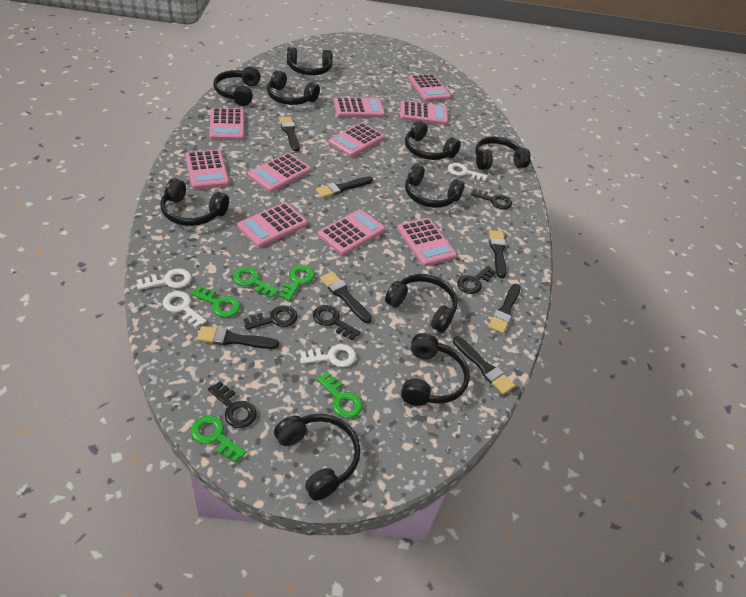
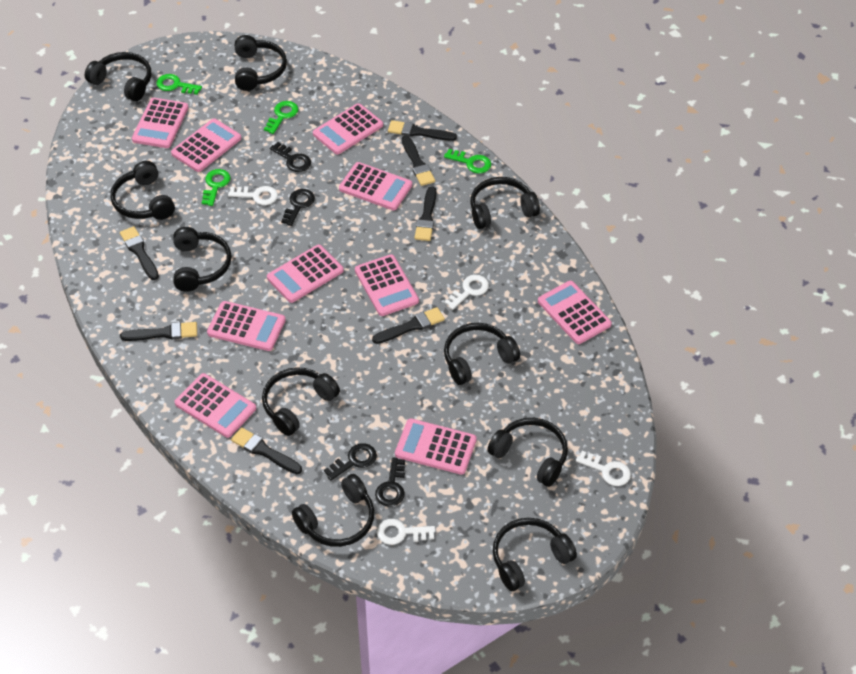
black key: [208,381,257,428] [244,306,298,330] [313,305,361,340] [457,266,496,294] [470,189,512,209] = 5 -> [270,142,311,172] [281,189,315,226] [324,443,377,480] [375,458,405,507] = 4
green key: [191,286,240,317] [191,415,246,463] [233,267,279,298] [279,265,315,301] [317,372,363,418] = 5 -> [156,74,202,95] [202,169,230,206] [264,101,298,134] [444,149,491,173] = 4

